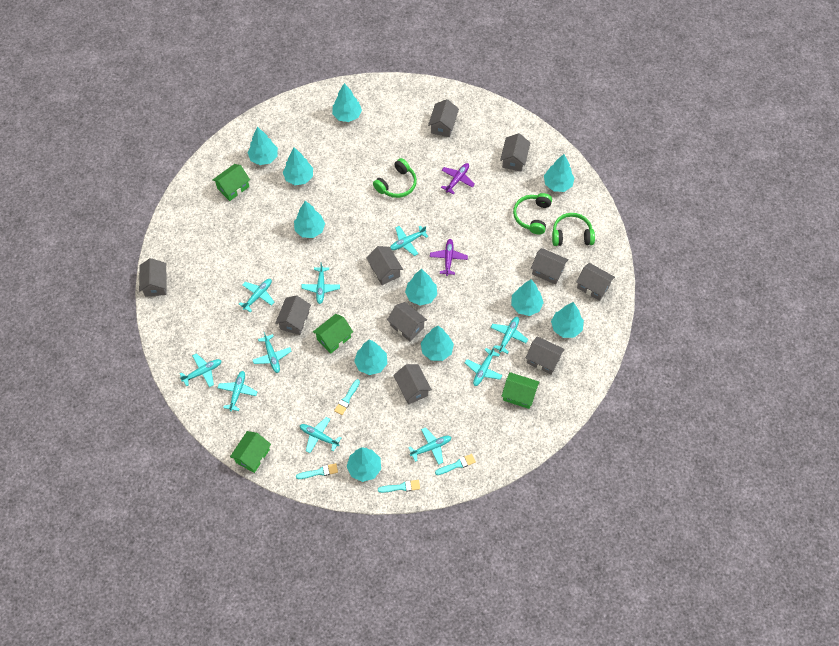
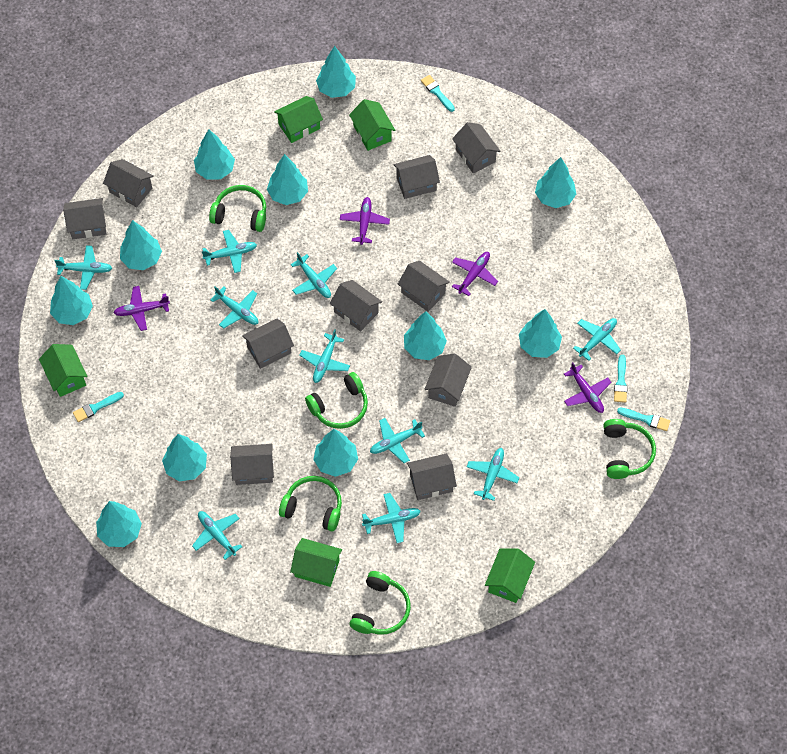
green headphones: [373,158,417,198] [513,193,552,235] [552,213,595,246] = 3 -> [209,185,266,232] [279,476,342,531] [305,372,368,429] [350,571,411,635] [603,419,656,479] = 5
green house: [213,164,250,201] [230,431,271,473] [313,314,353,354] [502,372,539,409] = 4 -> [39,344,87,397] [274,96,323,143] [290,538,342,587] [349,99,395,151] [485,548,535,603] = 5
purple plane: [430,239,468,276] [441,163,475,195] = 2 -> [114,286,170,331] [340,197,390,245] [452,252,498,296] [564,362,611,413] = 4

